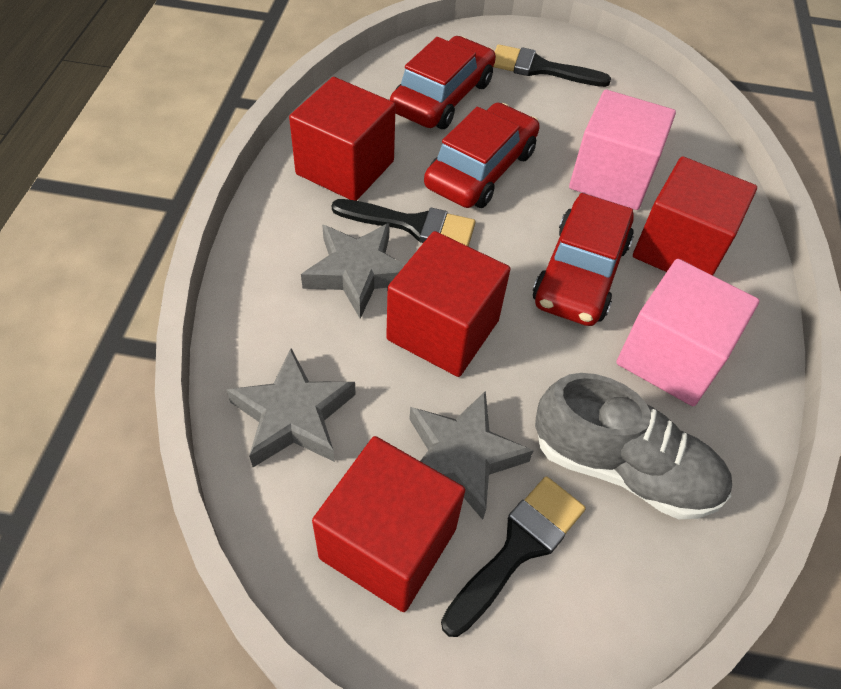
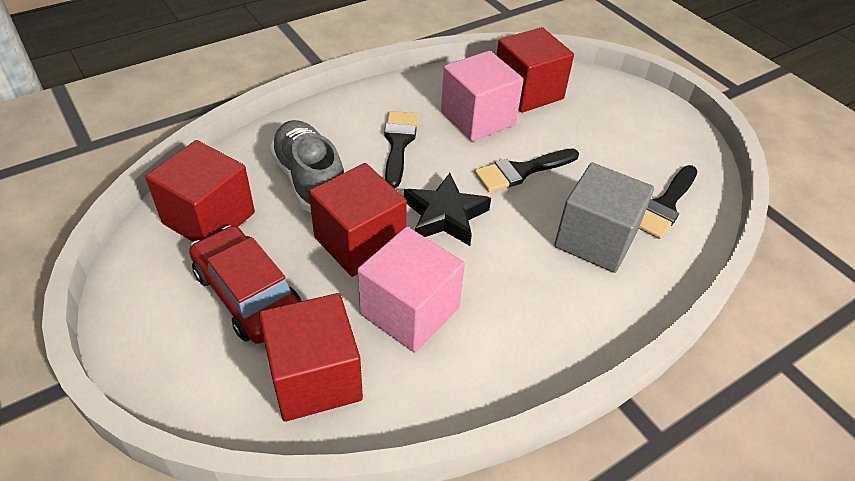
black star: none = 0 -> [404,173,491,246] = 1
grey cube: none = 0 -> [554,163,654,273] = 1
grey star: [226,348,356,467] [301,223,405,319] [409,391,534,520] = 3 -> none = 0
red car: [390,36,496,129] [424,102,540,208] [533,193,634,326] = 3 -> [189,225,301,344] = 1

